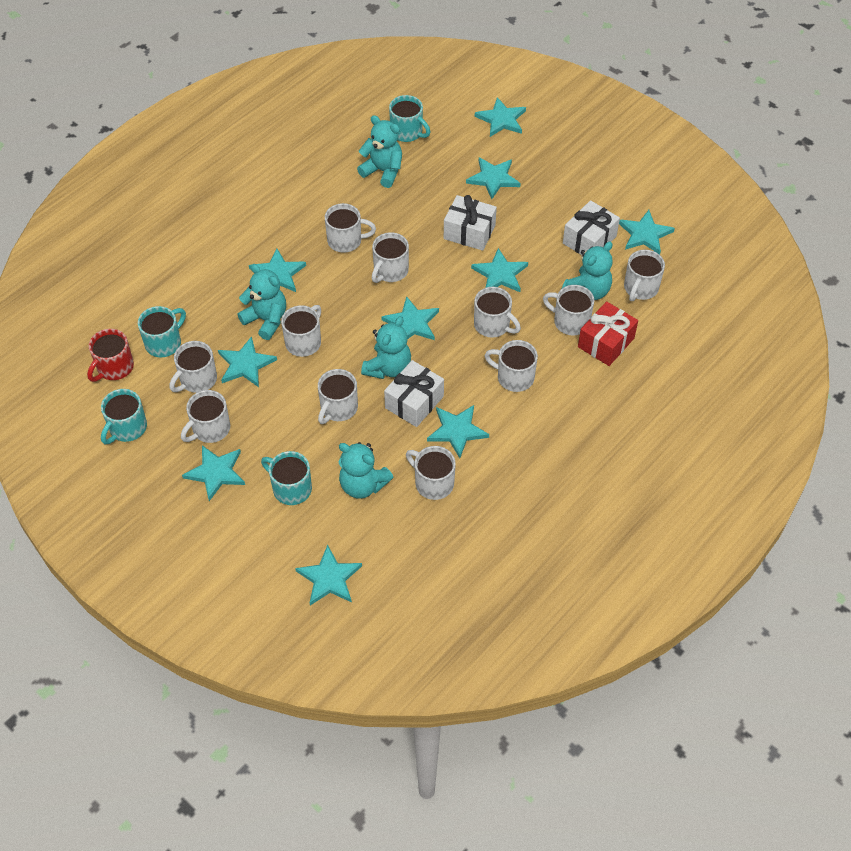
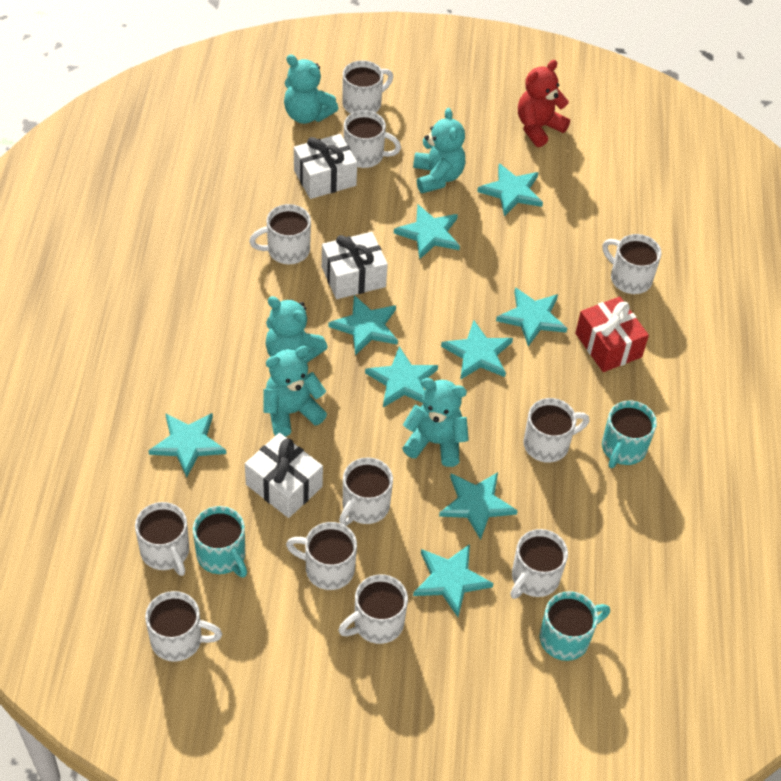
red mug: [87,329,134,382] = 1 -> none = 0
red teddy bear: none = 0 -> [518,60,570,147] = 1
turquoise mug: [101,389,147,444] [138,306,186,357] [261,451,312,505] [389,95,430,142] = 4 -> [193,506,247,578] [540,591,610,661] [602,401,657,468] = 3
turquoise star: [182,445,245,501] [218,336,277,387] [249,249,306,292] [295,544,362,605] [381,296,439,340] [427,405,489,458] [466,158,521,199] [471,248,528,292] [475,97,526,137] [619,210,675,255] = 10 -> [148,413,226,478] [329,295,398,355] [365,346,438,407] [394,205,460,260] [413,544,494,617] [439,472,518,540] [441,320,513,380] [477,163,543,216] [496,287,567,346] = 9

